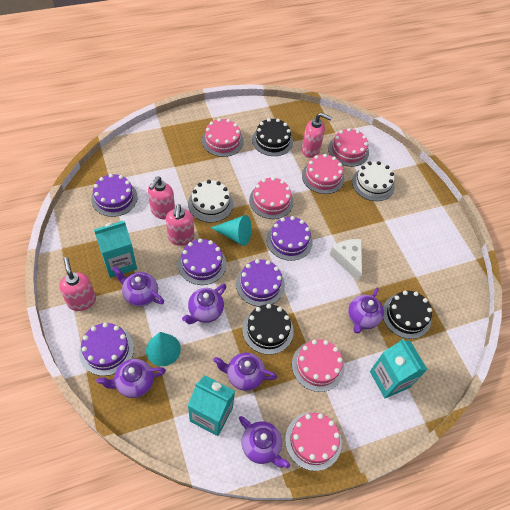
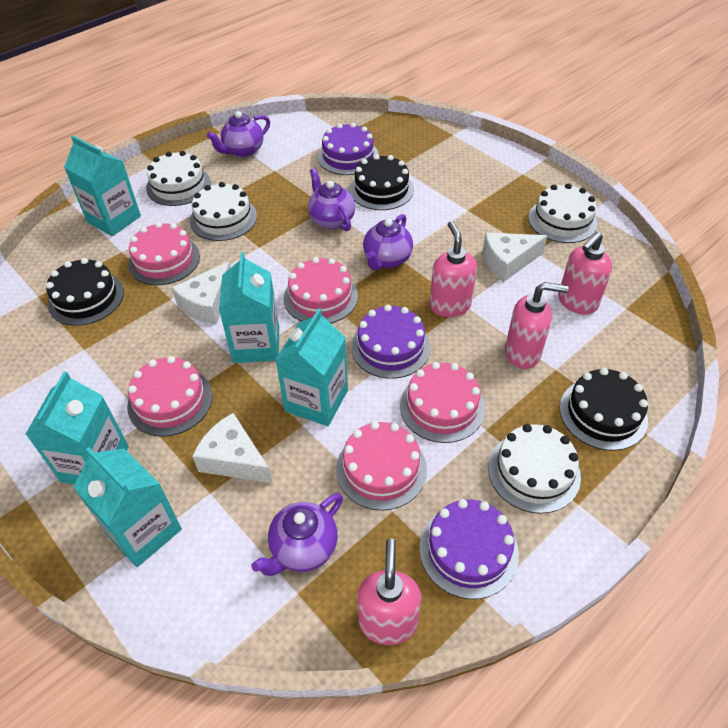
pink cake: [202,118,244,157] [249,177,294,219] [285,412,342,471] [292,339,344,392] [302,154,344,194] [328,128,369,167] = 6 -> [127,356,213,437] [128,222,200,285] [284,257,358,323] [336,421,427,511] [400,362,485,443] = 5
purple cake: [79,323,134,376] [91,174,138,217] [178,239,226,285] [236,259,285,307] [266,216,313,261] = 5 -> [318,123,379,175] [351,304,431,379] [419,499,519,599] = 3
purple teapot: [97,359,166,398] [112,266,164,307] [182,284,227,324] [213,353,277,391] [239,416,290,468] [348,288,384,334] = 6 -> [207,111,270,157] [251,493,343,576] [308,168,355,231] [363,214,413,271] = 4
turquoise carton: [94,221,137,278] [188,376,235,436] [370,339,428,398] = 3 -> [25,371,129,484] [64,135,141,236] [73,447,182,567] [219,252,279,363] [275,308,348,426] = 5
turquoise cone: [146,332,181,366] [211,215,252,246] = 2 -> none = 0
white cake: [188,180,233,222] [352,161,395,201] = 2 -> [146,151,211,206] [190,182,257,241] [488,424,581,514] [528,183,597,243] = 4
white cheese: [330,239,362,282] = 1 -> [172,261,231,325] [192,413,273,483] [483,233,547,282] = 3

